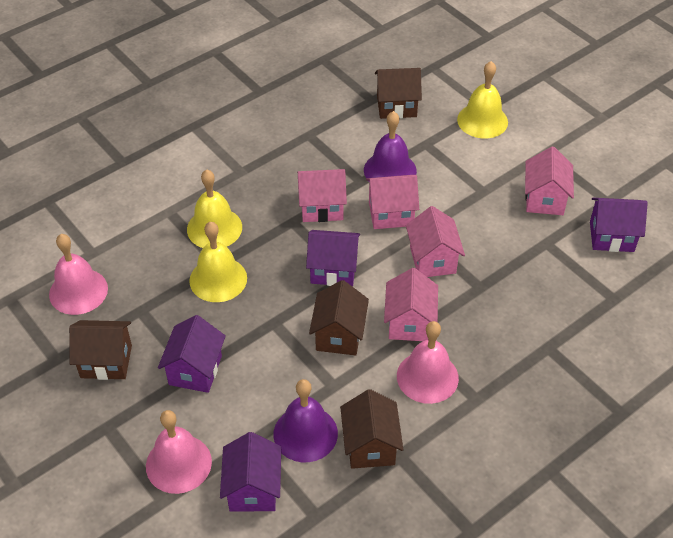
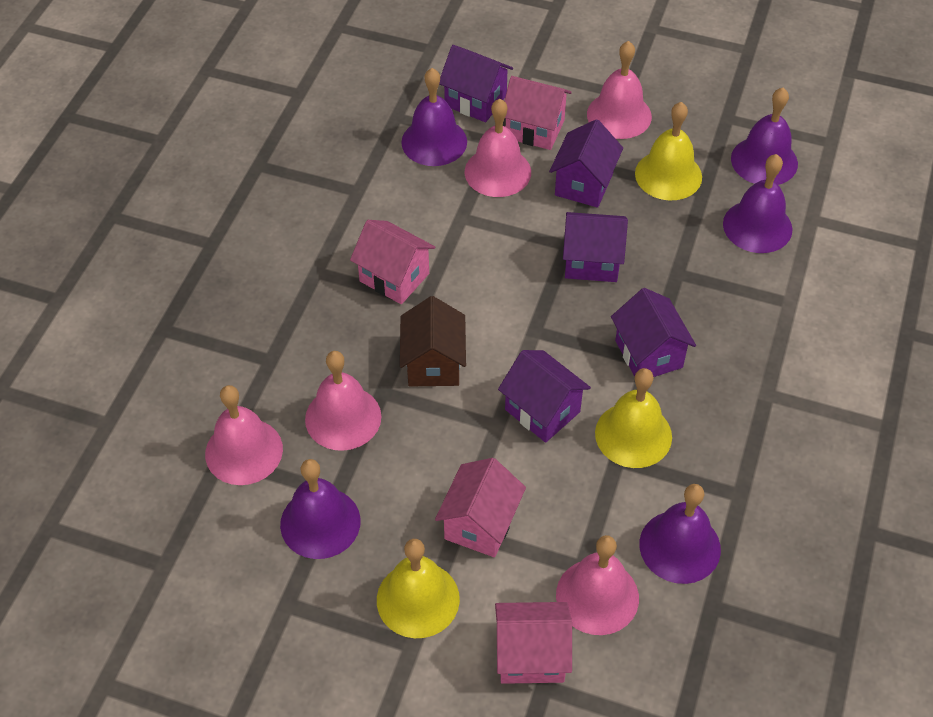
brown house: [69,320,132,380] [309,280,369,355] [340,389,403,469] [375,68,422,119] = 4 -> [400,296,466,386] = 1
pink bell: [49,234,108,315] [146,410,212,494] [397,321,459,404] = 3 -> [205,385,283,485] [305,351,381,451] [465,99,531,197] [556,535,639,635] [587,41,652,139] = 5
pink house: [297,169,347,222] [366,175,419,229] [384,268,438,341] [406,206,465,277] [525,147,574,215] = 5 -> [350,220,435,304] [435,458,526,557] [495,602,572,684] [505,76,572,150] = 4
purple bell: [273,379,338,462] [364,111,417,178] = 2 -> [280,459,361,559] [401,68,467,166] [639,484,721,584] [723,154,792,253] [731,88,798,185] = 5
purple house: [158,315,226,393] [220,432,281,512] [306,230,360,287] [590,198,648,252] = 4 -> [439,45,513,122] [498,350,591,443] [549,119,623,208] [563,212,628,282] [611,288,696,377] = 5

